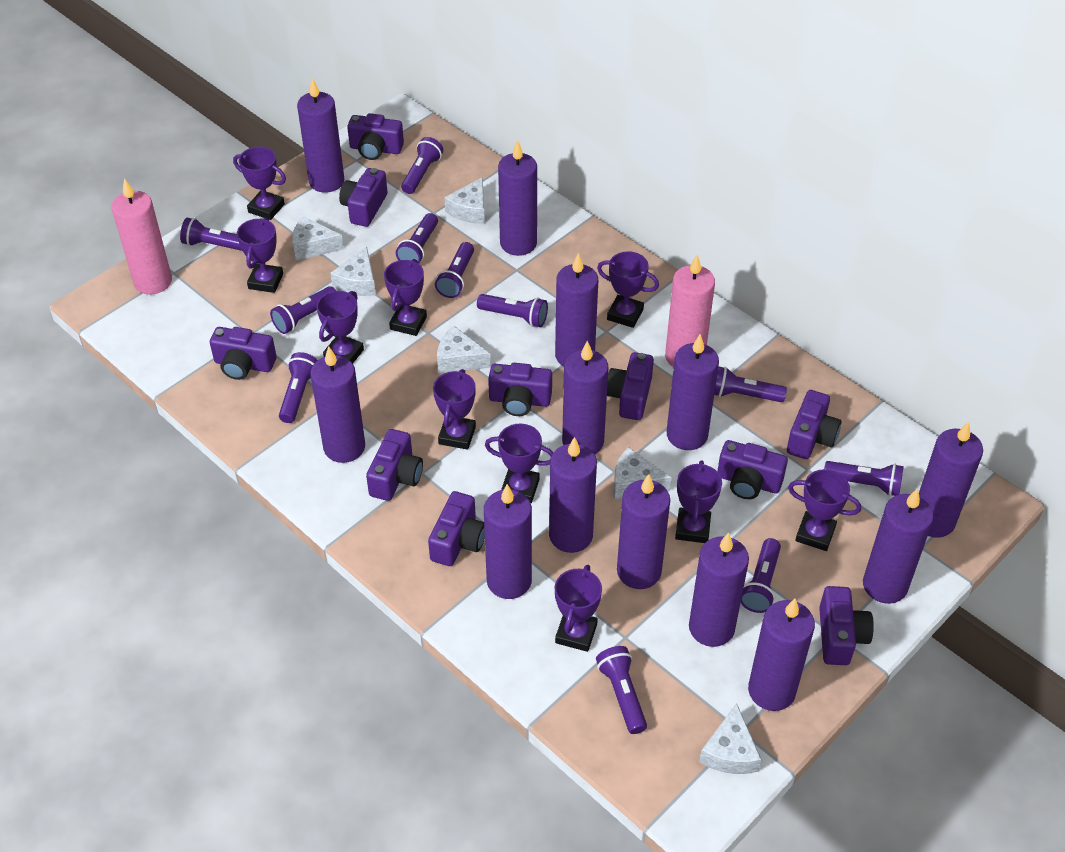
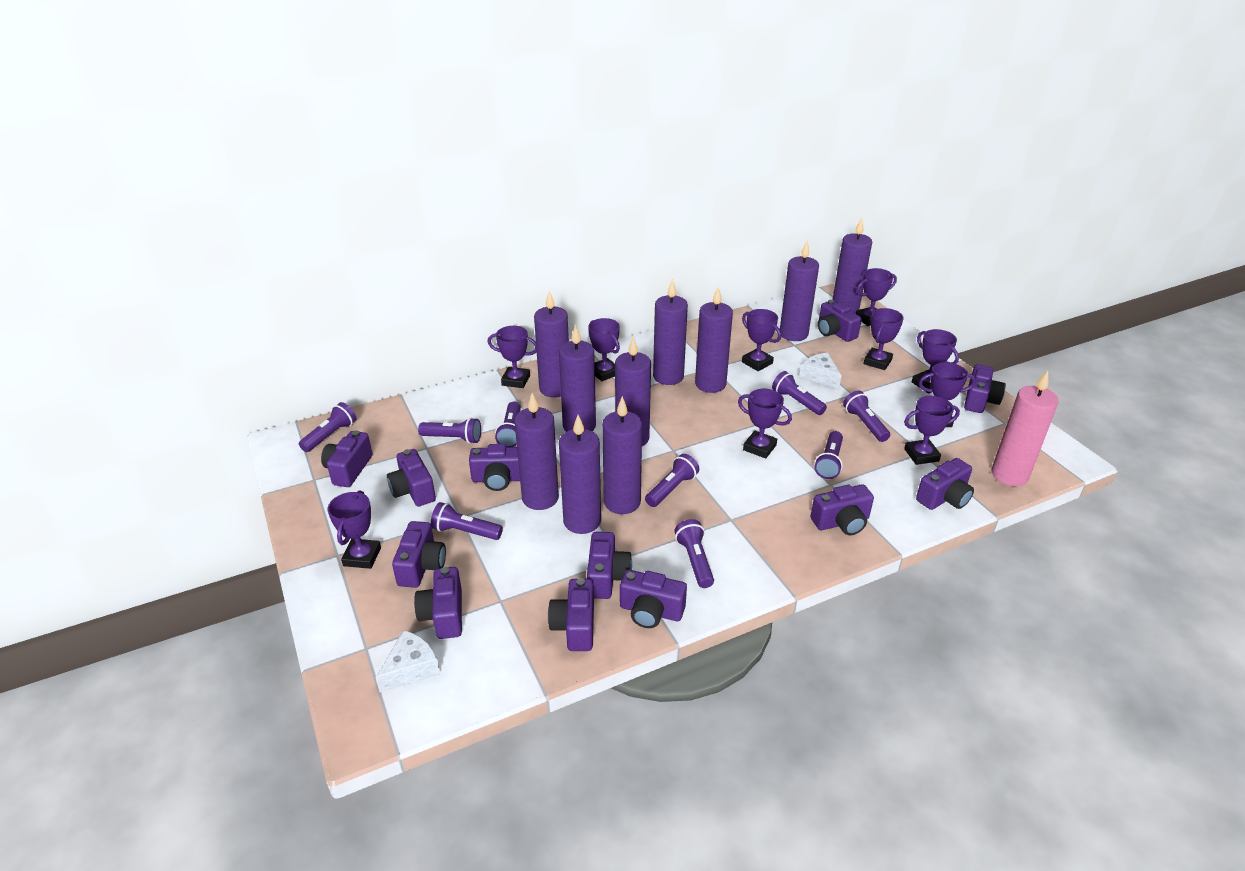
pink candle: [111,178,172,295] [665,255,715,367] = 2 -> [992,371,1059,486] = 1
purple camera: [210,327,277,380] [339,168,387,227] [347,113,404,160] [366,429,423,501] [428,491,485,566] [488,363,552,416] [607,352,654,420] [717,440,788,499] [787,390,841,459] [819,586,874,665] = 10 -> [321,430,373,487] [387,449,436,507] [392,521,446,588] [414,567,462,639] [469,444,520,491] [548,578,594,651] [587,532,632,599] [620,570,687,628] [811,484,874,535] [818,300,862,342] [916,458,974,510] [964,364,1006,413] = 12
purple candle: [297,78,344,193] [310,346,365,463] [484,484,532,599] [498,140,537,256] [549,437,597,553] [555,253,598,367] [562,341,608,455] [617,474,670,589] [667,334,719,450] [689,532,749,647] [748,598,815,711] [863,488,934,604] [919,422,983,538] = 13 -> [515,393,559,510] [534,290,569,398] [559,324,596,432] [559,415,601,534] [602,396,642,514] [615,336,651,446] [653,279,688,385] [695,287,733,393] [780,241,819,341] [832,218,872,314] = 10
purple flashlight: [180,218,242,251] [270,286,336,334] [279,352,318,423] [396,213,438,264] [401,137,443,194] [435,242,474,298] [477,294,548,327] [596,646,647,734] [714,366,787,402] [741,538,781,613] [824,461,904,496] = 11 -> [299,402,356,452] [418,418,481,444] [431,502,503,540] [495,401,521,447] [645,454,699,507] [674,519,714,588] [772,371,827,415] [815,431,843,479] [843,391,890,442] = 9
white cheese: [292,216,344,261] [330,247,376,296] [437,326,491,373] [444,177,485,224] [613,447,672,500] [699,703,762,774] = 6 -> [376,630,440,692] [799,352,842,389] = 2

